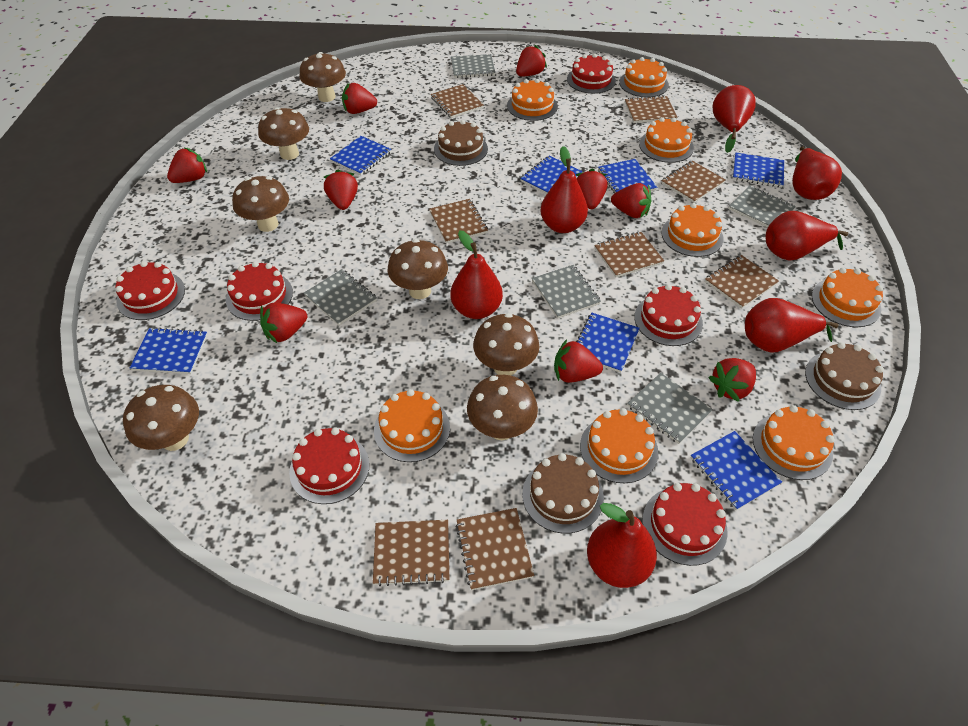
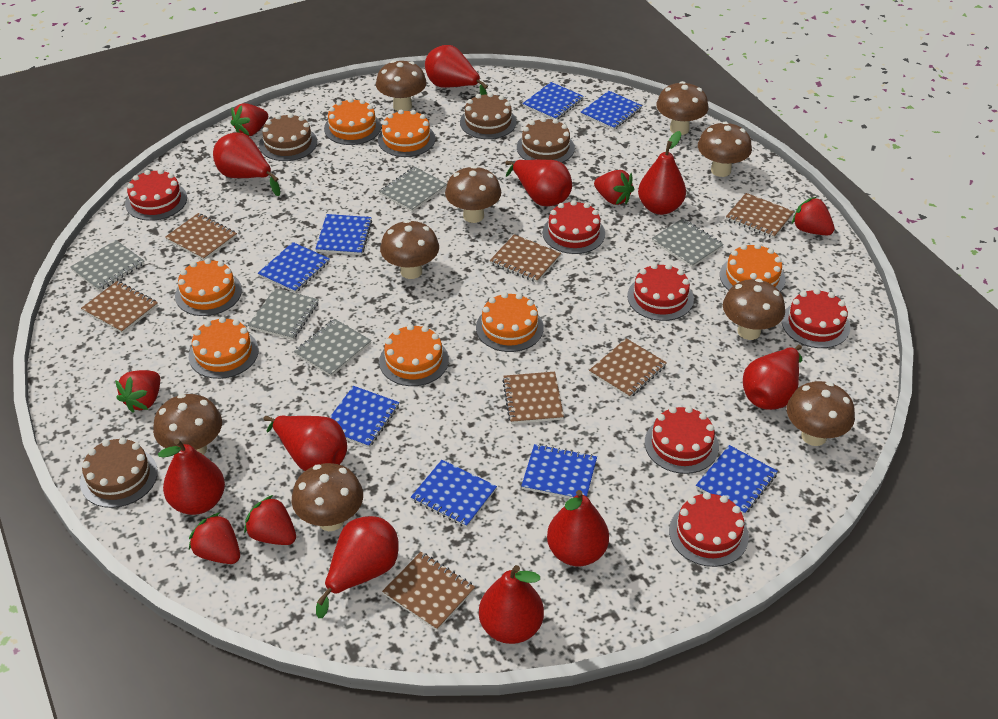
blue notebook: [130,327,207,374] [330,136,391,176] [520,155,583,194] [576,313,639,373] [598,159,657,194] [690,431,782,510] [733,153,784,187] = 7 -> [258,242,330,293] [315,214,372,255] [329,386,399,448] [411,460,497,528] [521,444,597,499] [522,82,584,120] [580,91,642,130] [696,445,778,515] = 8
brown cake: [434,120,488,166] [522,453,604,534] [805,342,884,410] = 3 -> [80,437,158,508] [259,113,317,161] [460,92,517,139] [517,117,575,163] = 4
brown mushroom: [123,385,199,451] [232,176,289,232] [258,107,309,160] [299,52,346,102] [388,239,448,299] [467,375,538,440] [473,313,539,376] = 7 -> [153,394,222,455] [292,463,363,531] [376,60,427,111] [380,220,439,279] [445,166,501,223] [657,81,709,135] [698,121,752,177] [723,279,785,340] [787,381,855,446] = 9
brown notebook: [373,520,449,586] [429,199,488,244] [431,84,484,118] [456,508,534,590] [594,232,664,277] [625,96,678,123] [661,161,725,203] [705,255,779,309] = 8 -> [81,281,158,334] [165,213,237,260] [382,552,475,631] [490,234,561,283] [502,372,564,424] [589,338,667,398] [726,193,794,238] = 7
orange cake: [374,389,450,462] [507,79,558,121] [580,408,658,483] [619,57,669,97] [639,117,694,163] [662,203,724,257] [753,405,835,480] [812,268,883,327] = 8 -> [175,258,242,316] [189,317,259,379] [324,98,381,145] [378,110,435,157] [379,324,449,386] [476,292,544,352] [720,243,785,292] = 7
red pear: [450,230,503,319] [540,146,588,233] [587,503,657,588] [712,85,756,153] [745,298,839,353] [765,211,848,261] [792,146,842,200] = 7 -> [158,439,225,515] [213,132,280,196] [264,416,347,471] [316,516,399,618] [425,45,488,95] [479,565,544,644] [505,159,572,206] [547,490,609,566] [638,131,686,215] [743,345,802,410] = 10
red strawberry: [167,147,207,183] [260,303,308,343] [324,169,358,210] [342,83,377,114] [516,45,547,76] [554,339,603,383] [576,169,607,209] [611,183,651,218] [708,358,756,402] = 9 -> [115,370,160,413] [189,512,240,564] [231,103,268,136] [244,495,296,545] [594,170,634,205] [792,197,835,235] = 6

